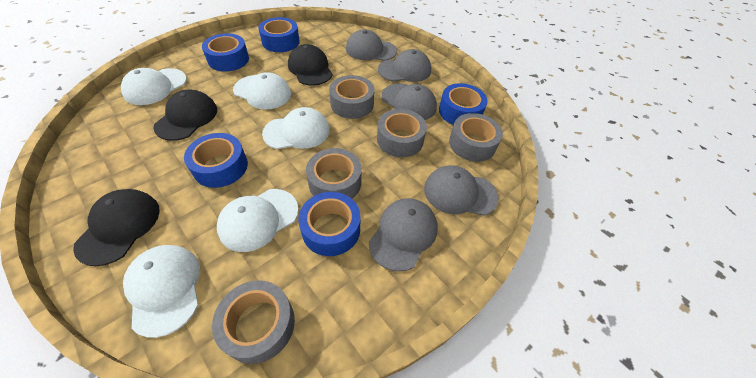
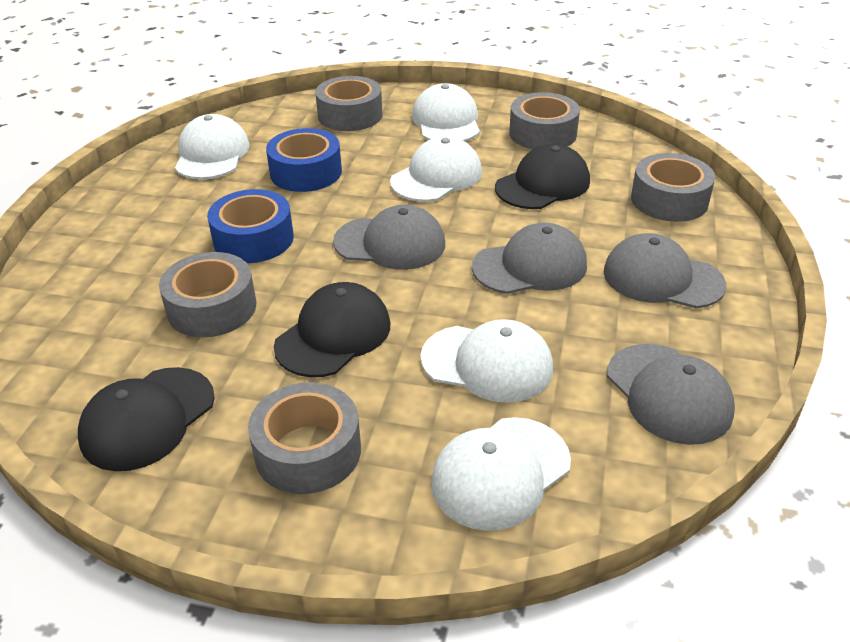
blue tape: [184,133,248,188] [202,33,249,72] [258,17,300,52] [298,192,360,256] [439,83,488,125] = 5 -> [207,189,294,263] [266,128,342,192] = 2
grey cap: [346,29,397,61] [369,198,438,272] [378,49,431,82] [382,83,437,120] [424,165,499,216] = 5 -> [333,205,445,270] [472,223,587,294] [604,233,726,309] [607,344,735,445] = 4

